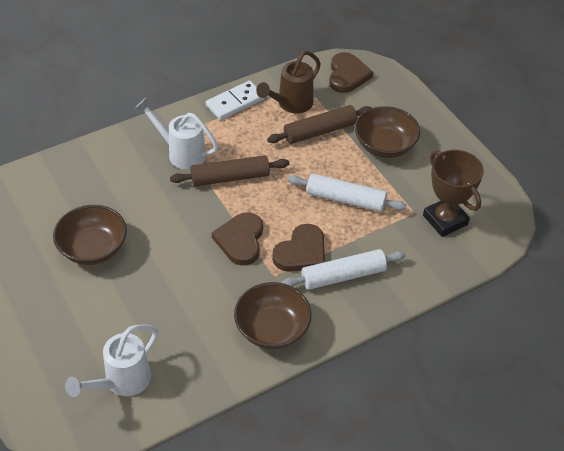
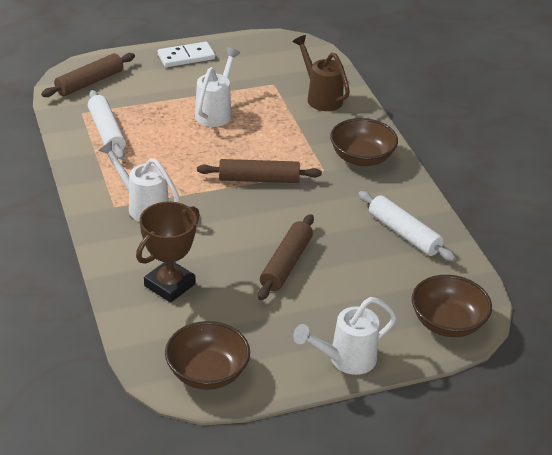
brown heart: [212,212,263,265] [272,224,325,272] [329,52,373,93] = 3 -> none = 0
brown rolling pin: [170,155,289,186] [267,105,372,144] = 2 -> [41,53,135,97] [197,159,322,183] [258,214,314,300] = 3
white watering can: [65,325,158,397] [135,98,218,170] = 2 -> [98,141,179,222] [195,48,240,127] [293,297,397,375] = 3

